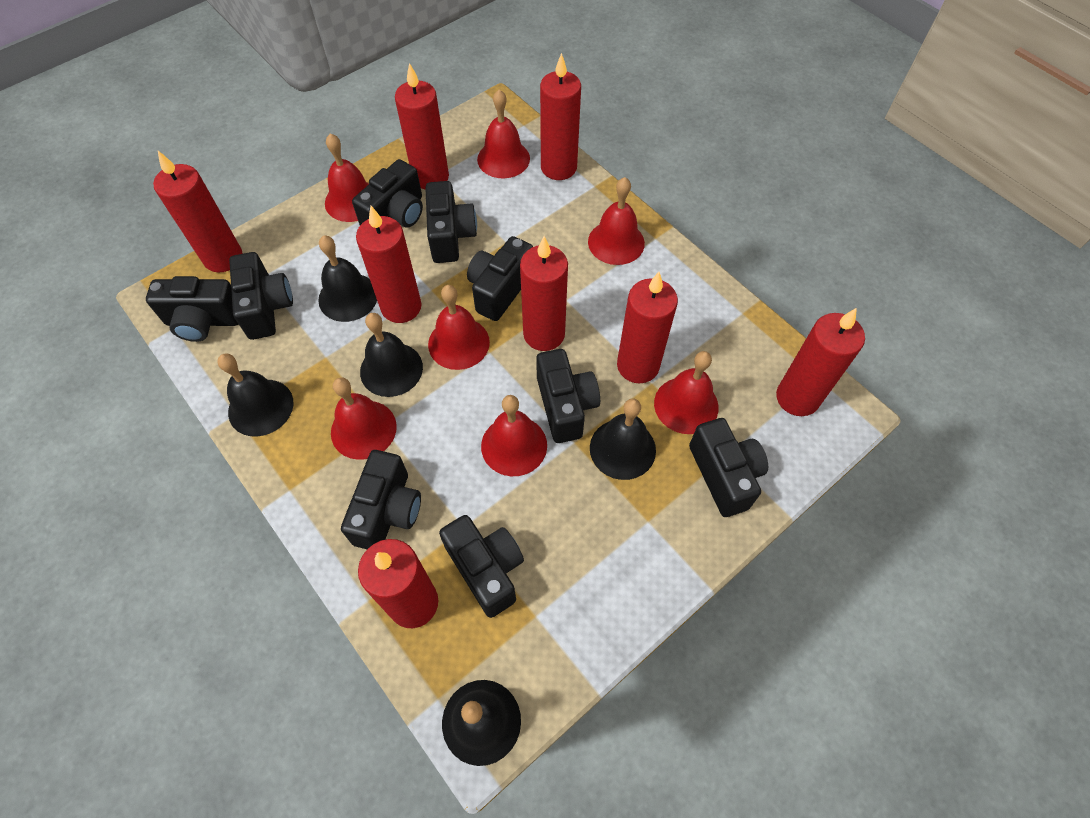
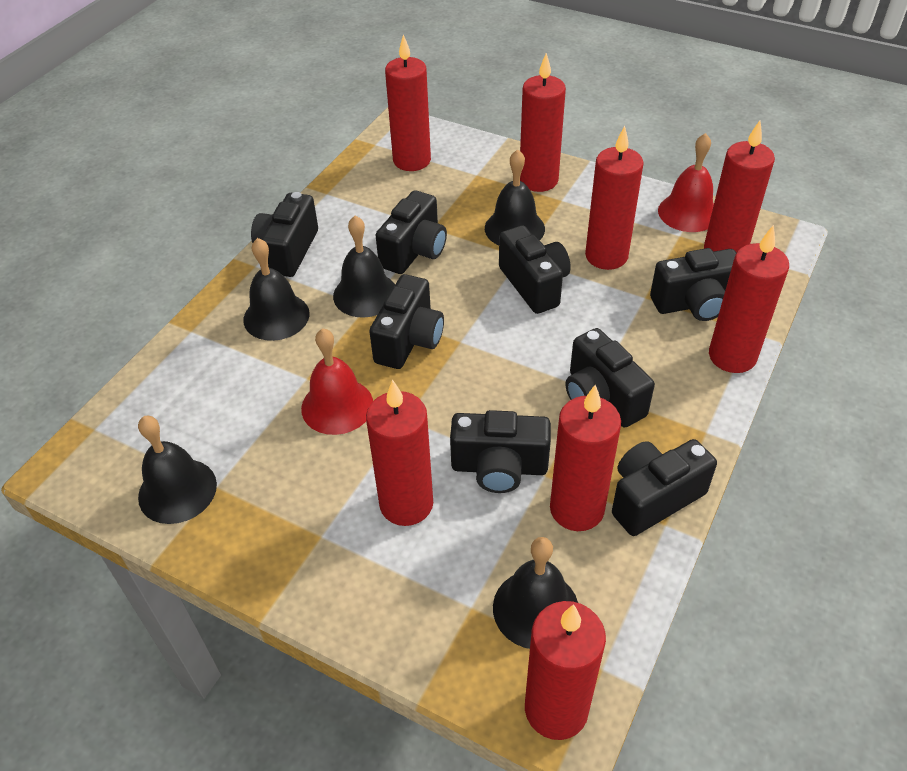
black camera: [146,276,238,342] [229,252,293,340] [341,450,421,549] [352,159,423,228] [425,181,477,263] [439,515,524,618] [467,236,533,321] [536,349,600,443] [689,418,768,517] = 9 -> [251,192,318,277] [369,274,444,369] [375,190,447,274] [450,410,551,493] [499,226,571,314] [566,328,655,427] [612,439,717,536] [650,248,736,321] = 8
red bell: [325,133,369,222] [331,377,397,460] [428,285,490,370] [477,90,530,178] [481,395,547,476] [588,177,645,265] [654,351,719,434] = 7 -> [301,328,373,435] [658,133,714,232] = 2

